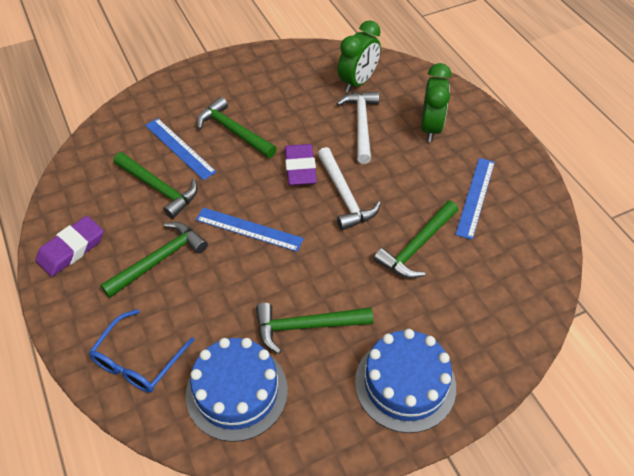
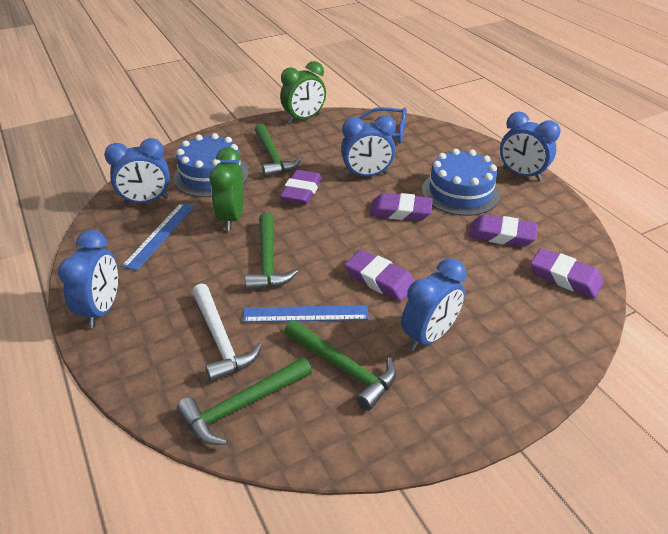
blue clock: none = 0 -> [58,230,118,328] [104,138,170,205] [341,115,396,177] [401,258,466,351] [500,111,561,181] = 5
blue ruler: [145,118,216,180] [196,207,304,252] [455,158,495,240] = 3 -> [122,203,195,271] [243,305,369,322] = 2
green hammer: [100,222,208,298] [113,152,198,219] [197,97,277,158] [256,303,373,354] [374,201,458,278] = 5 -> [177,357,312,445] [245,213,298,290] [255,124,302,177] [284,320,397,411] = 4
purple eraser: [36,216,104,277] [285,144,317,185] = 2 -> [280,170,322,204] [345,250,415,301] [370,193,433,221] [469,214,538,247] [531,248,604,298] = 5
white hammer: [318,147,381,230] [336,91,379,164] = 2 -> [192,283,262,382] = 1

